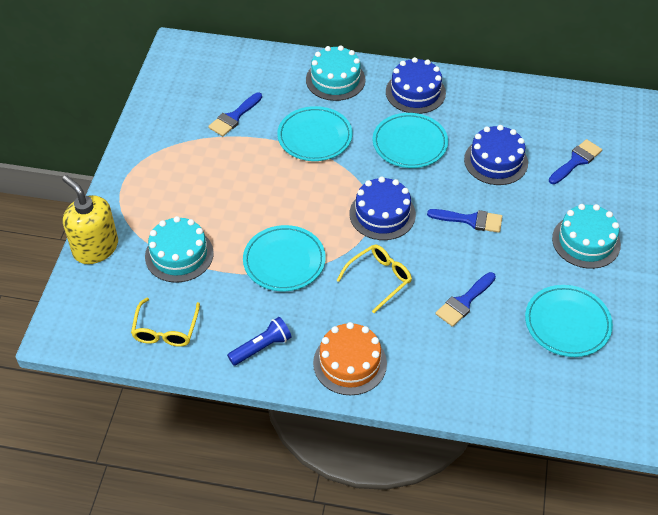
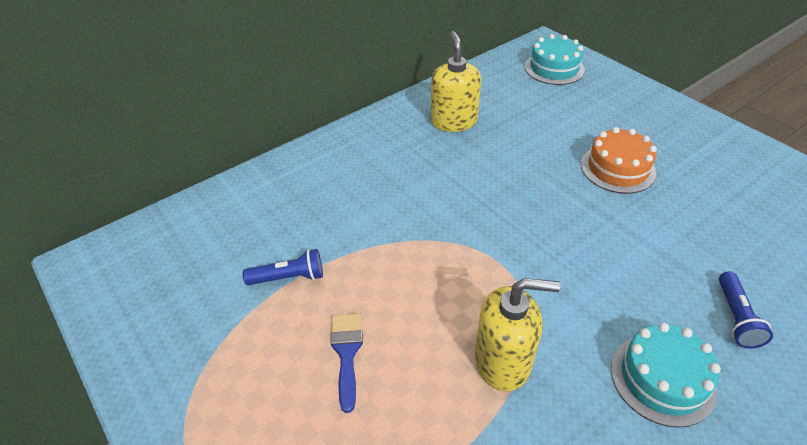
blue brush: [208,93,262,136] [427,209,502,233] [436,272,496,327] [549,139,602,184] = 4 -> [330,313,363,413] = 1
blue cake: [350,177,416,240] [386,57,446,114] [464,125,528,185] = 3 -> none = 0
blue flashlight: [227,317,292,366] = 1 -> [243,249,323,285] [719,271,773,349] = 2
turquoise cake: [145,216,214,283] [306,45,365,101] [552,204,621,269] = 3 -> [525,34,585,85] [611,322,721,428] = 2
turquoise plate: [243,225,326,291] [277,106,353,161] [372,113,448,168] [525,285,613,357] = 4 -> none = 0
yellow glasses: [131,298,200,347] [337,245,412,313] = 2 -> none = 0
yellow soap dispenser: [62,175,118,264] = 1 -> [431,31,481,132] [475,278,560,392] = 2

